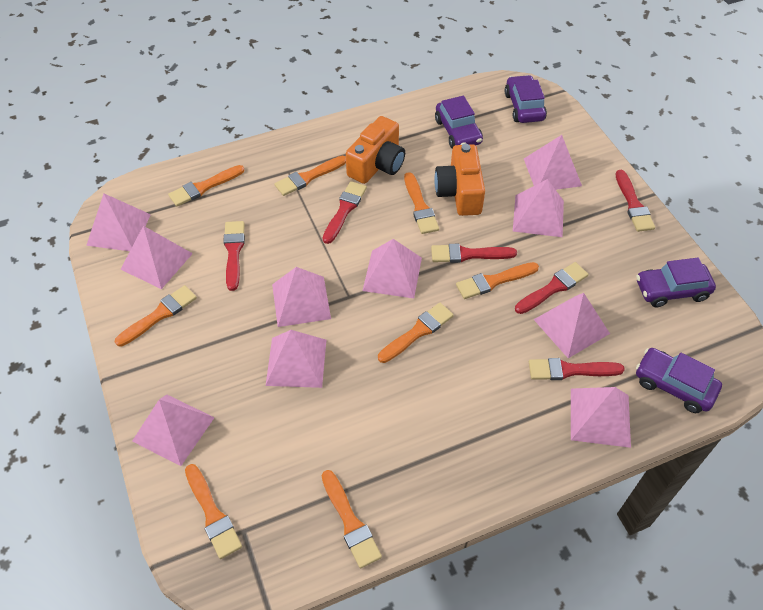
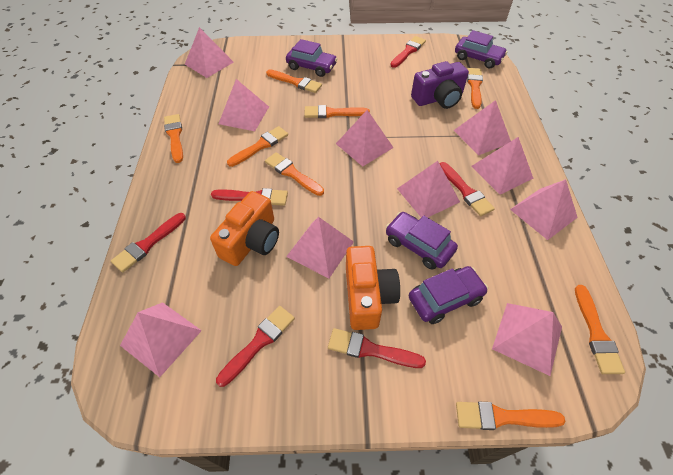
purple camera: none = 0 -> [411,61,469,109] = 1

